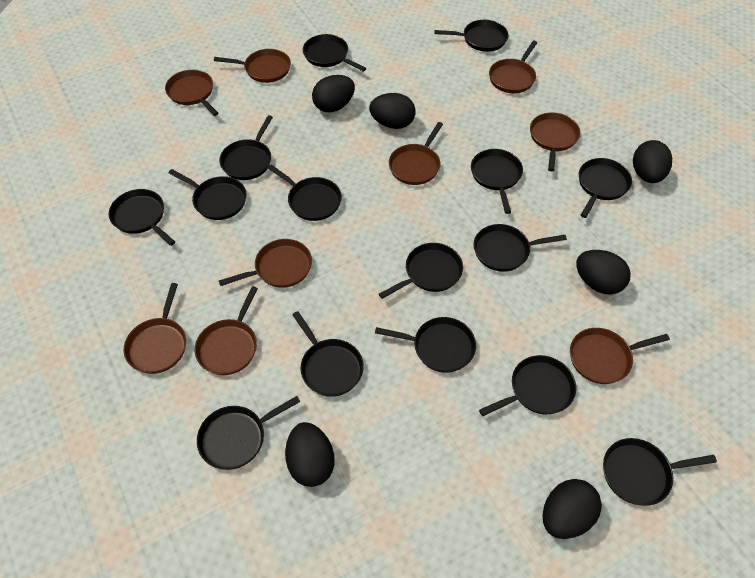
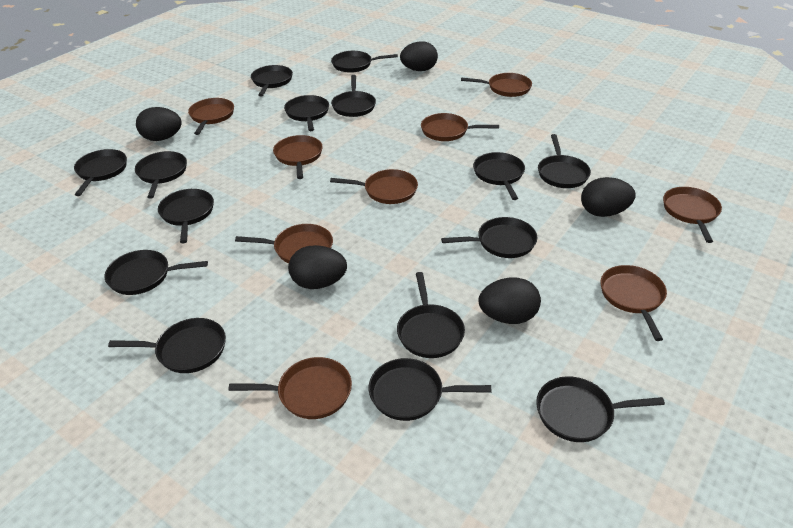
black egg: [285,422,335,487] [312,75,355,112] [369,93,416,129] [543,479,602,539] [576,250,631,295] [633,140,672,183] = 6 -> [136,107,182,141] [288,245,347,289] [400,41,438,71] [479,278,541,324] [581,177,636,217] = 5

